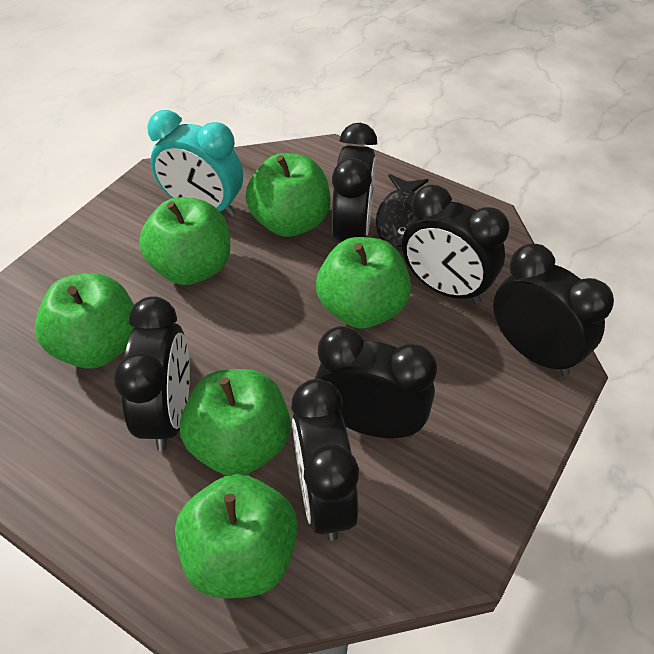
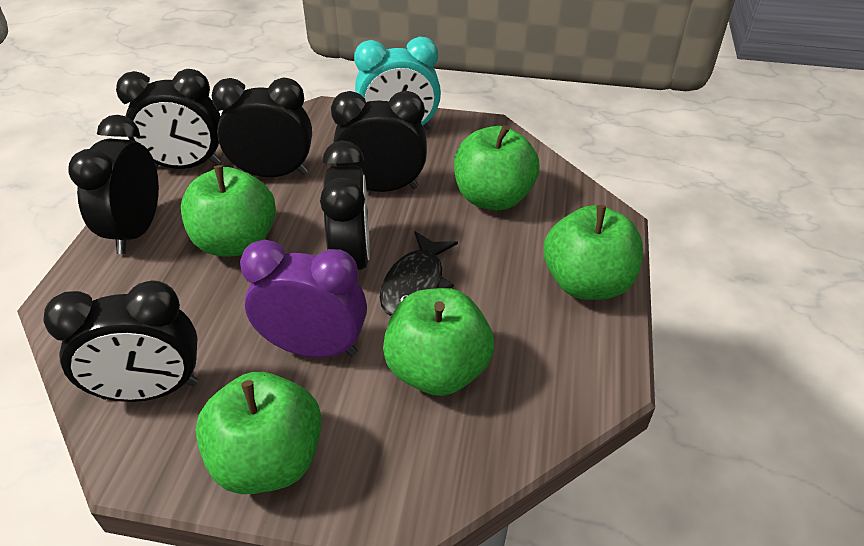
green apple: [35,273,134,369] [139,197,230,285] [175,474,298,598] [180,369,291,475] [246,153,330,237] [316,237,411,329] = 6 -> [181,165,276,257] [195,372,322,494] [383,288,494,396] [454,125,539,210] [544,205,643,300] = 5
purple clock: none = 0 -> [240,240,367,358] = 1

